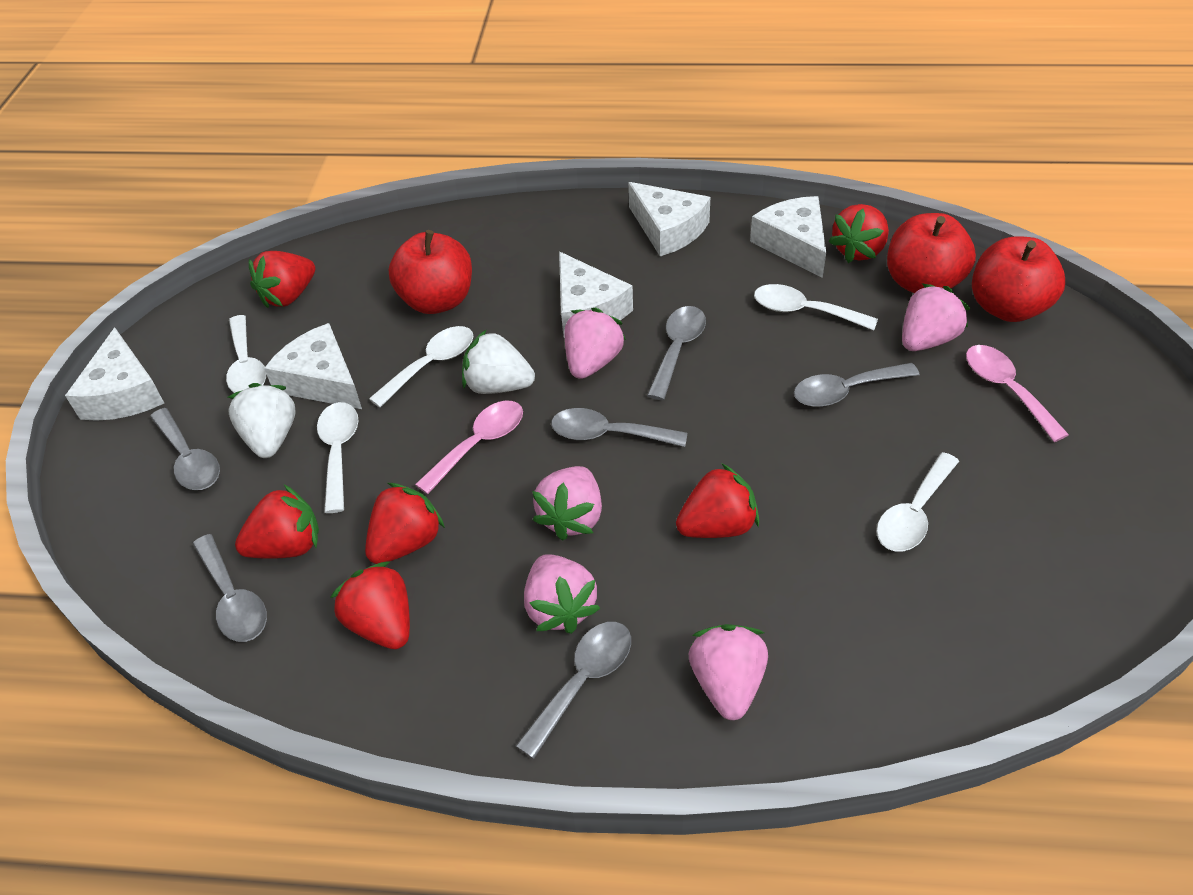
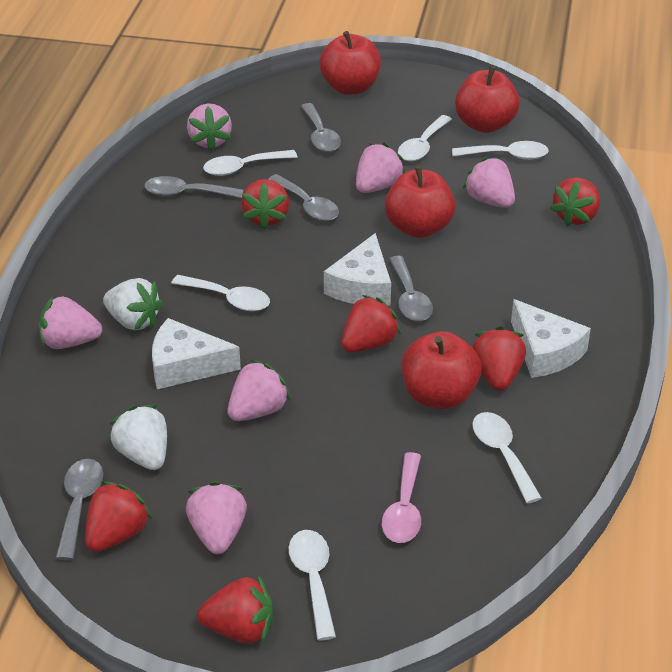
grey spoon: [150,408,220,490] [193,534,267,642] [516,622,631,759] [551,408,687,447] [647,306,706,400] [794,363,919,407] = 6 -> [56,459,103,560] [144,176,243,198] [268,174,339,221] [301,103,341,152] [389,256,433,321] = 5
pink spoon: [415,401,523,494] [966,345,1069,442] = 2 -> [382,452,421,543] = 1
pink strawberry: [524,554,600,634] [532,466,602,541] [565,307,626,379] [689,624,768,720] [902,283,970,351] = 5 -> [39,295,102,349] [186,481,247,554] [187,104,232,151] [227,360,291,421] [356,142,405,193] [463,156,515,208] = 6
red apple: [389,230,472,314] [887,213,976,293] [972,236,1065,322] = 3 -> [319,31,381,95] [385,166,455,238] [402,331,481,409] [455,66,520,133] = 4
white cheese: [65,328,164,421] [264,323,362,409] [559,252,633,338] [628,182,710,256] [750,196,826,278] = 5 -> [152,318,241,389] [324,233,391,306] [511,299,591,378] = 3
white spoon: [226,315,266,393] [317,402,358,513] [369,326,474,407] [754,284,878,330] [877,452,959,551] = 5 -> [171,275,270,311] [203,150,297,176] [289,530,336,640] [398,115,452,161] [452,141,549,160] [472,412,542,504] = 6

